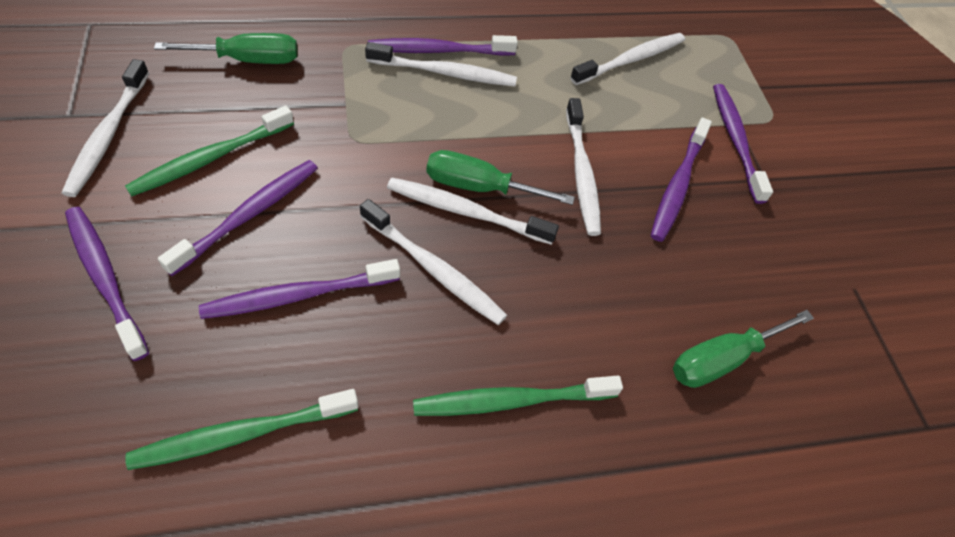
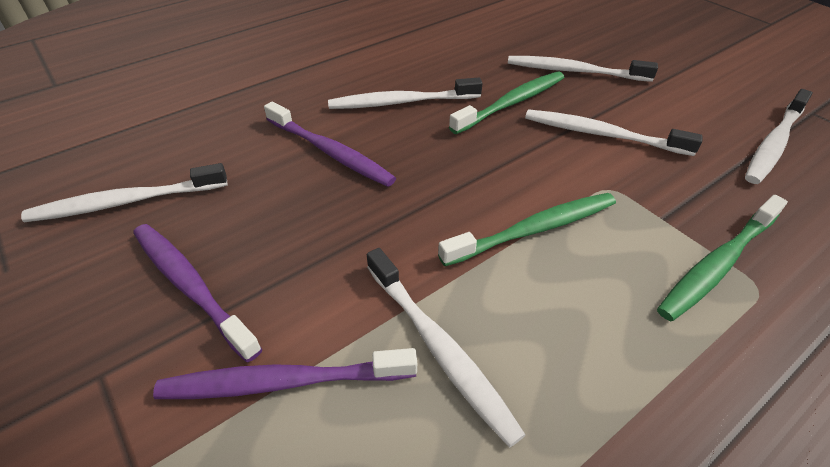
green screwdriver: [154,33,298,64] [426,150,575,205] [673,310,814,388] = 3 -> none = 0
purple toothbrush: [65,207,149,361] [158,160,318,276] [199,259,400,319] [368,35,518,56] [651,118,712,242] [713,84,773,204] = 6 -> [133,224,263,362] [153,348,417,399] [264,101,396,187] = 3

